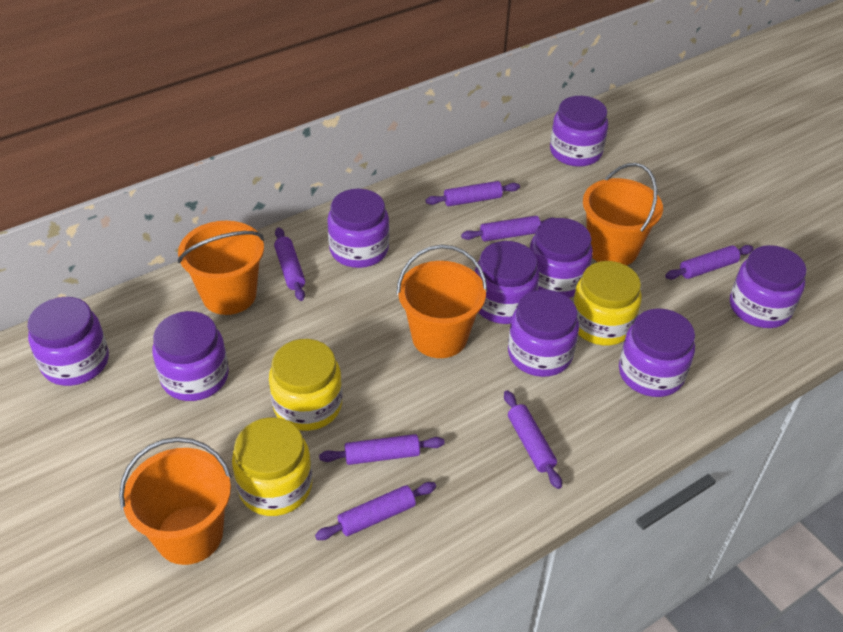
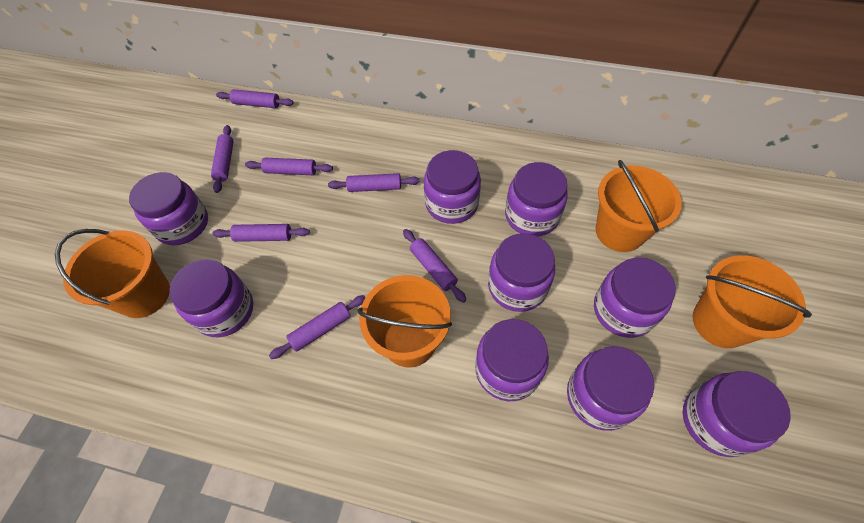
yellow jar: [232,417,312,516] [269,339,342,431] [573,261,642,345] = 3 -> none = 0

